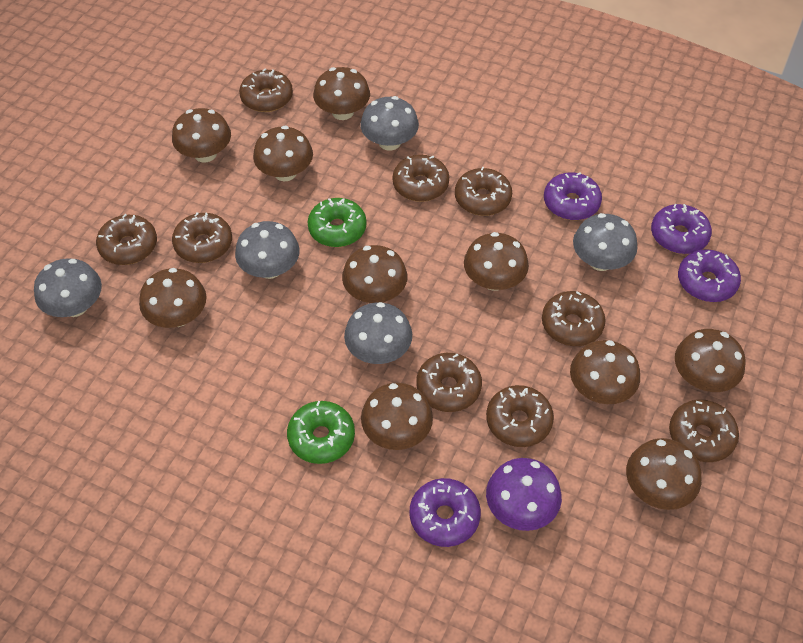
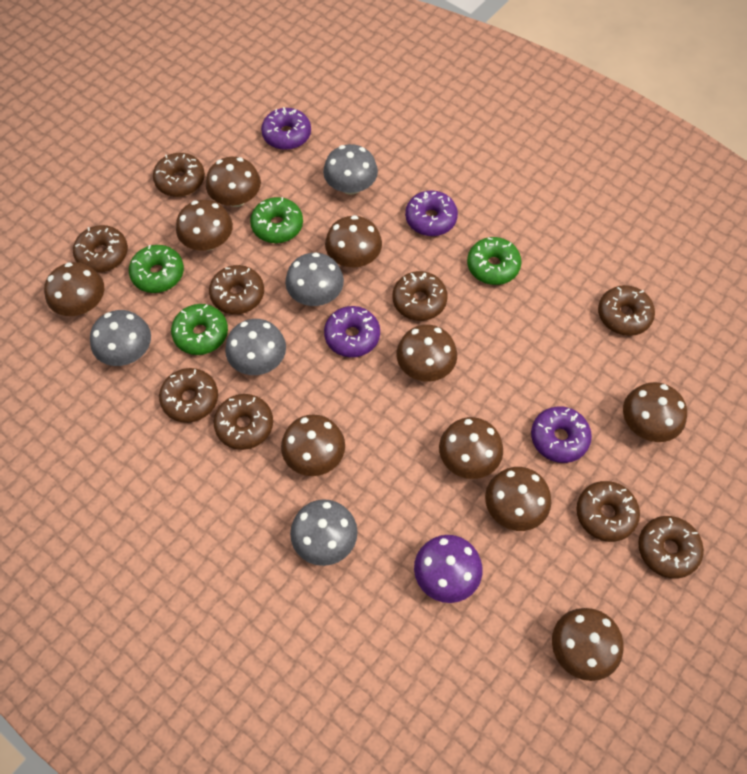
green donut: [287,401,355,464] [307,198,366,247] = 2 -> [129,245,184,293] [171,304,228,355] [250,197,303,243] [467,237,522,285] = 4

